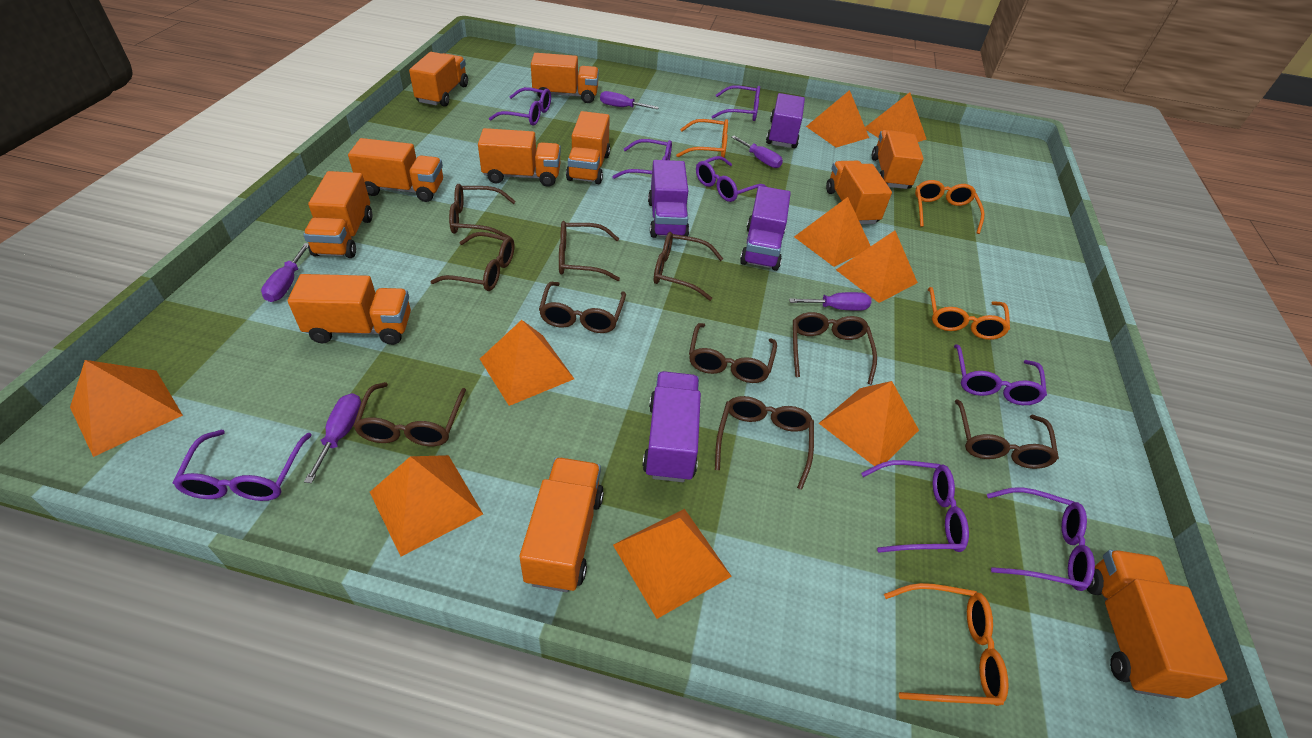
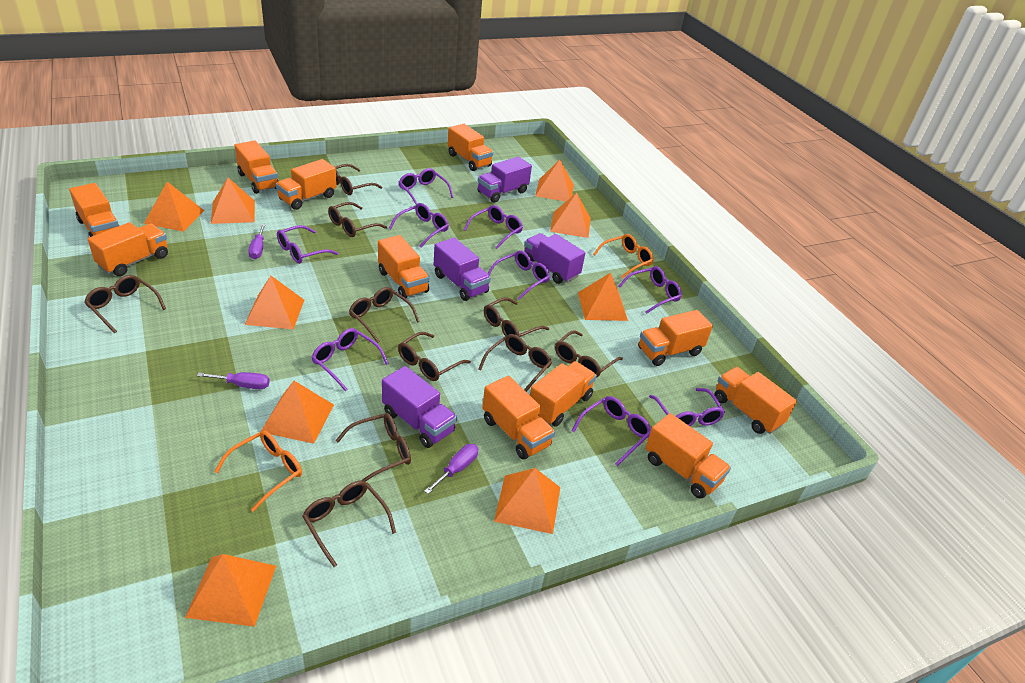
orange glasses: [676,119,728,157] [884,583,1009,706] [915,180,984,234] [928,287,1010,340] = 4 -> [214,430,302,512] [593,234,654,278] = 2
purple glasses: [173,430,312,501] [489,87,551,126] [612,139,672,179] [696,156,767,202] [711,85,760,121] [861,460,969,553] [954,344,1047,405] [987,487,1095,591] = 8 -> [277,225,338,264] [312,328,389,391] [389,203,449,247] [399,168,454,205] [464,205,523,249] [488,250,550,300] [572,396,651,466] [619,266,682,314] [649,388,725,426] = 9
purple screwdriver: [261,243,309,302] [304,393,361,483] [600,91,659,109] [731,136,783,168] [789,292,871,311] = 5 -> [197,372,270,389] [248,224,265,259] [424,444,478,494] = 3

